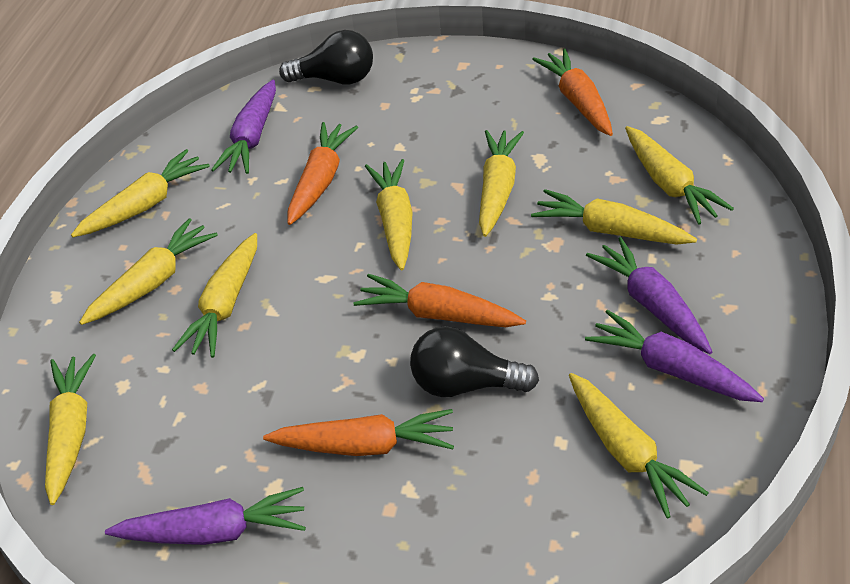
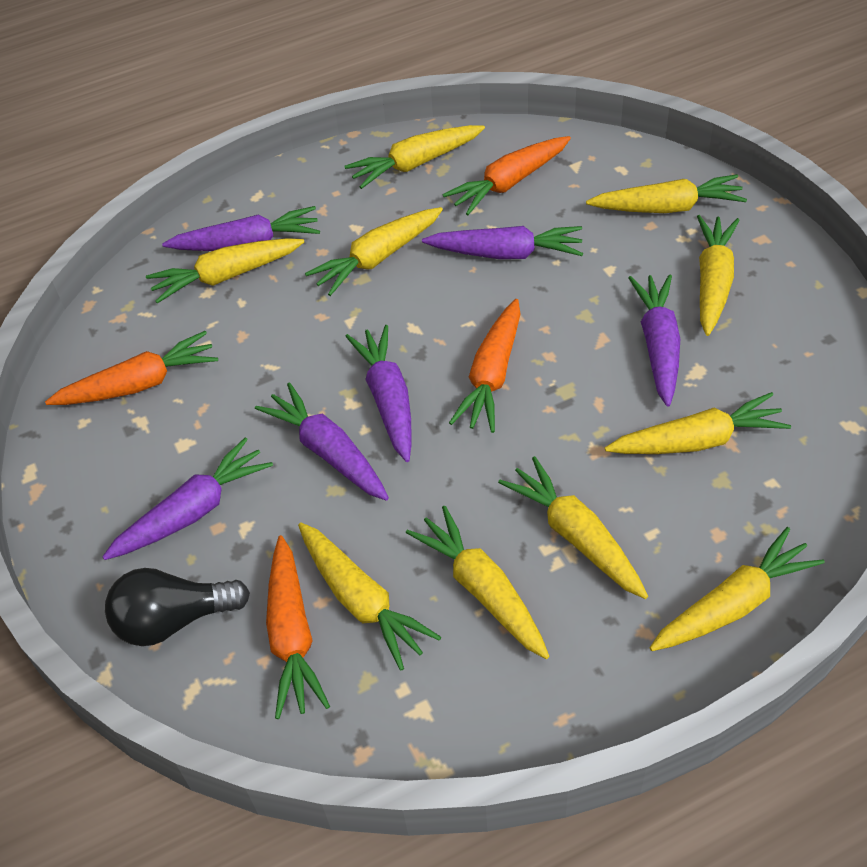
black light bulb: [279,30,373,84] [410,326,539,397] = 2 -> [105,568,250,646] = 1
purple carrot: [105,487,306,545] [211,80,276,174] [585,310,764,402] [586,237,712,354] = 4 -> [102,437,273,560] [162,206,320,251] [255,382,389,501] [345,325,412,462] [422,226,583,259] [629,274,680,407] = 6
yellow carrot: [45,354,96,505] [71,149,210,237] [79,218,218,325] [172,233,257,358] [365,159,413,271] [479,130,524,237] [531,189,697,245] [569,373,709,518] [625,126,734,225] = 9 -> [146,238,304,304] [298,523,441,670] [305,207,443,296] [344,125,485,189] [406,506,549,659] [498,456,648,599] [586,174,747,213] [605,392,791,454] [650,527,825,651] [697,215,739,336] = 10

